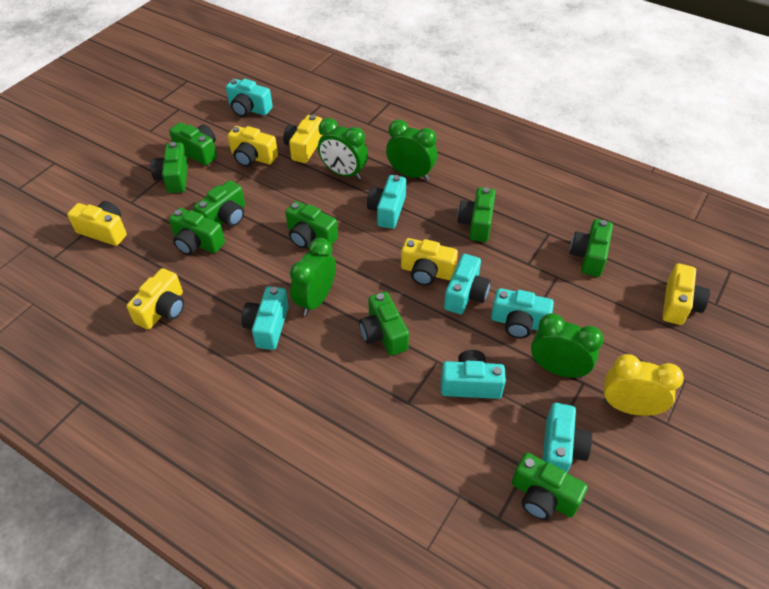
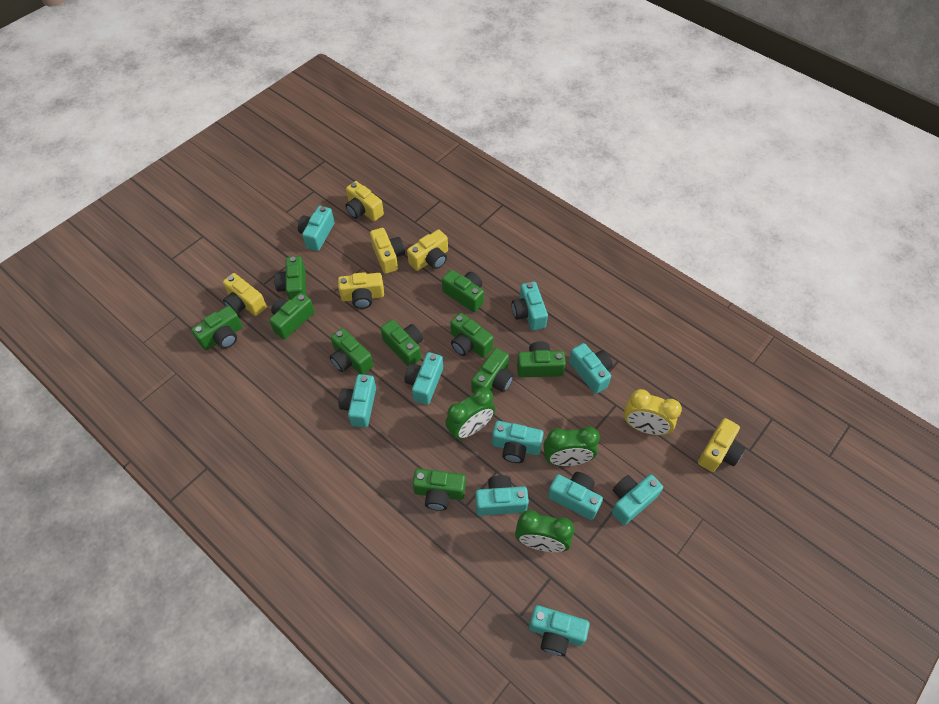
green camera: [150,142,188,193] [169,122,217,166] [169,208,225,255] [193,180,245,227] [285,201,338,248] [359,292,409,356] [457,187,496,242] [512,453,588,520] [570,219,613,277] = 9 -> [191,306,243,350] [269,292,315,339] [274,256,306,300] [330,328,373,375] [380,320,423,366] [413,469,466,511] [442,270,484,312] [450,313,494,358] [471,348,513,393] [517,341,566,377] = 10
green clock: [290,238,336,316] [318,118,368,179] [386,120,437,180] [531,313,604,379] = 4 -> [445,387,495,439] [515,510,574,552] [543,427,600,466] = 3
turquoise camera: [226,79,273,117] [242,286,289,350] [367,175,406,229] [441,350,506,399] [444,254,491,314] [491,288,554,339] [542,403,592,473] = 7 -> [298,206,335,251] [339,374,376,428] [405,352,443,405] [475,475,529,516] [492,421,544,463] [512,282,548,330] [529,605,590,656] [548,472,603,520] [569,343,613,394] [612,475,663,525] = 10

